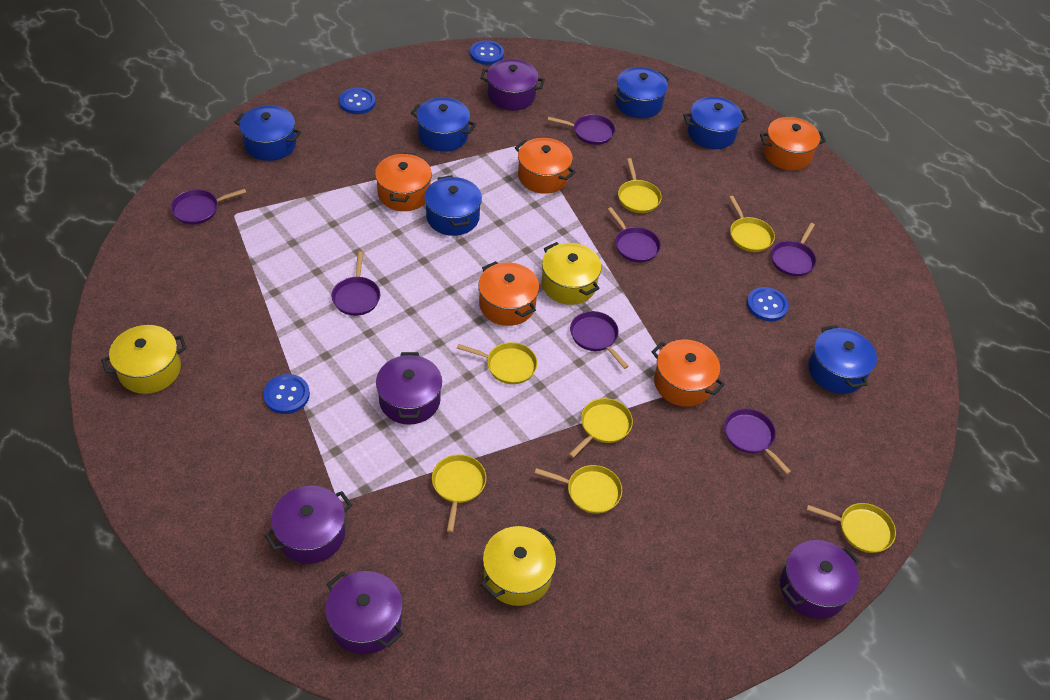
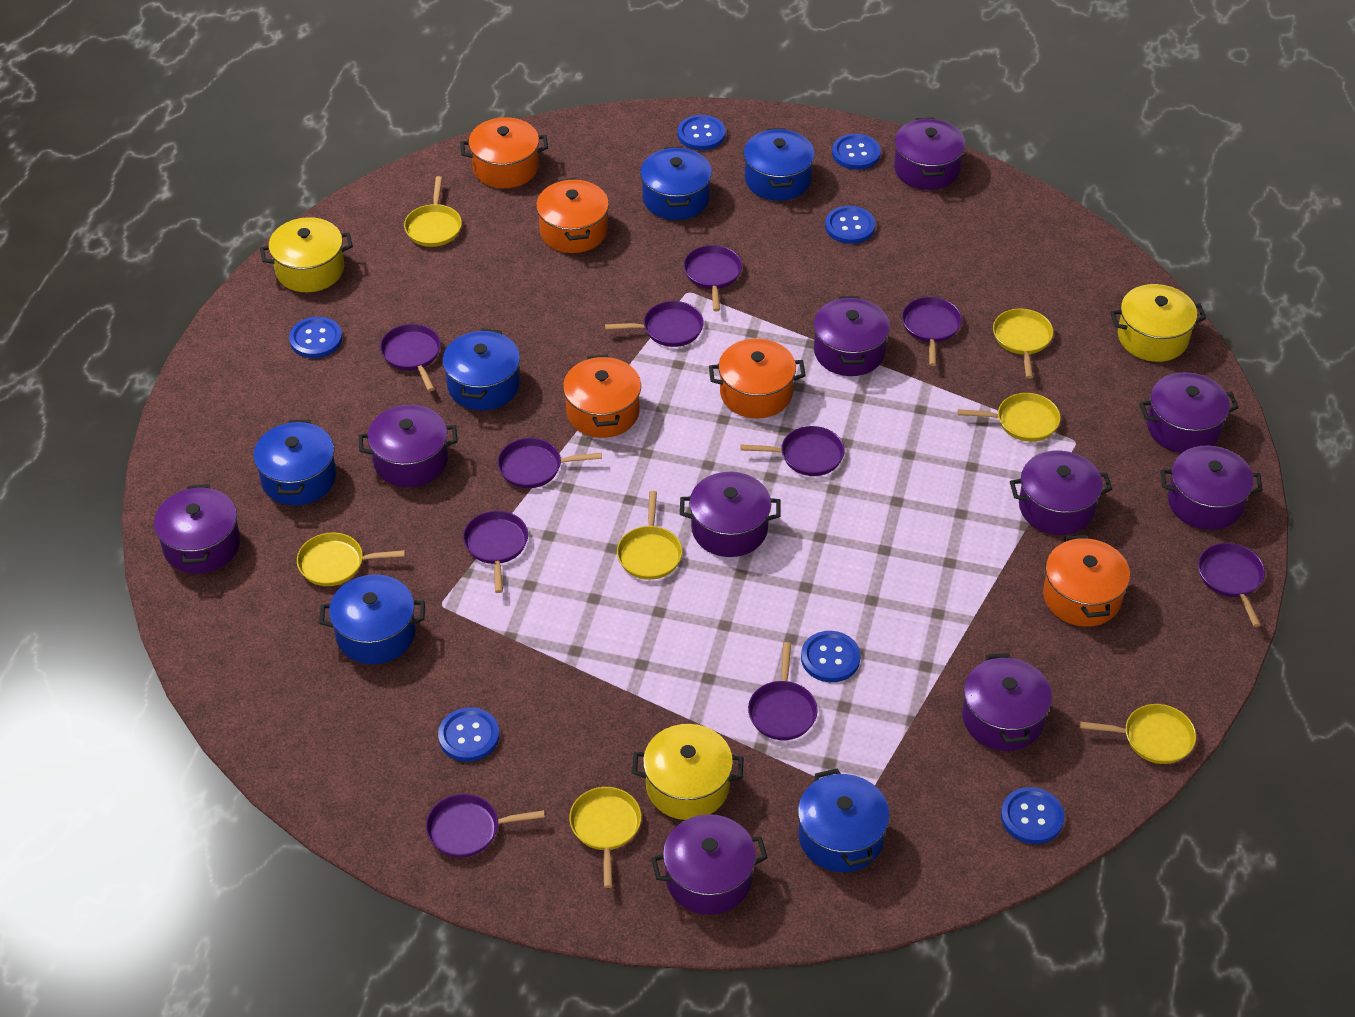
blue button: [263,374,310,414] [339,88,376,114] [470,40,504,65] [747,287,789,321] = 4 -> [289,317,342,358] [438,707,499,762] [678,115,726,150] [801,631,861,682] [825,206,876,244] [832,134,881,170] [1001,787,1065,844] = 7
purple pan: [171,189,246,225] [332,251,380,316] [548,114,615,145] [570,311,629,369] [607,207,661,263] [724,408,791,474] [771,223,816,276] = 7 -> [380,324,441,391] [426,794,545,858] [463,511,528,593] [497,438,602,488] [605,301,704,347] [684,245,742,311] [741,426,845,476] [748,642,818,740] [902,297,962,366] [1198,543,1265,627] = 10
purple pot: [264,486,352,564] [325,571,403,654] [376,352,442,425] [480,59,545,111] [780,540,860,619] = 5 -> [154,484,240,574] [358,405,458,487] [651,814,768,915] [680,472,780,557] [813,296,890,376] [894,118,965,190] [962,653,1052,751] [1010,451,1112,535] [1139,372,1239,453] [1160,445,1263,530] = 10

